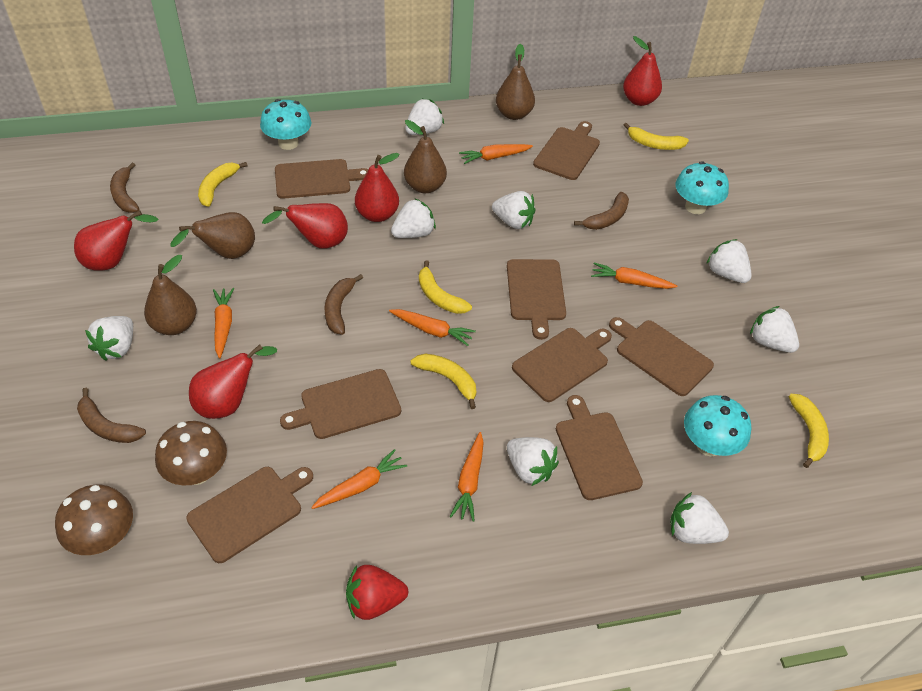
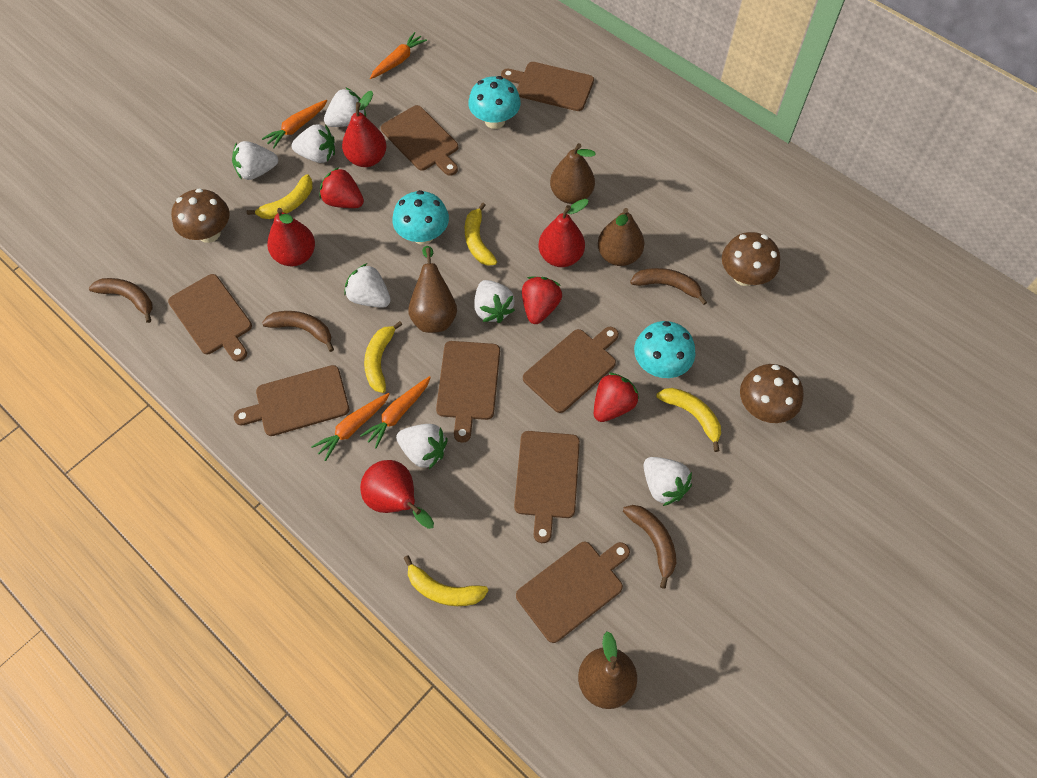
brown mushroom: [55,485,133,555] [155,421,227,486] = 2 -> [171,188,230,243] [722,232,780,286] [740,364,804,423] = 3
orange carrot: [213,288,234,358] [311,449,407,509] [389,309,476,346] [450,432,484,522] [459,144,533,164] [591,263,677,289] = 6 -> [262,100,327,149] [311,393,390,461] [360,376,431,449] [370,32,427,79] = 4
red pear: [74,210,158,271] [189,344,277,419] [262,203,348,249] [355,153,400,222] [623,36,662,106] = 5 -> [267,208,315,266] [342,91,387,167] [360,460,434,529] [538,199,589,267] = 4
red strawberry: [346,565,408,620] = 1 -> [319,167,364,208] [522,277,562,324] [594,372,639,422] = 3
white strawberry: [85,316,133,361] [391,199,436,238] [405,99,444,135] [492,191,536,229] [507,437,559,486] [670,492,729,544] [707,239,752,283] [750,306,799,353] = 8 -> [232,141,278,180] [291,124,335,163] [324,87,366,127] [344,263,391,308] [396,424,448,469] [474,280,515,323] [644,457,692,506] = 7

